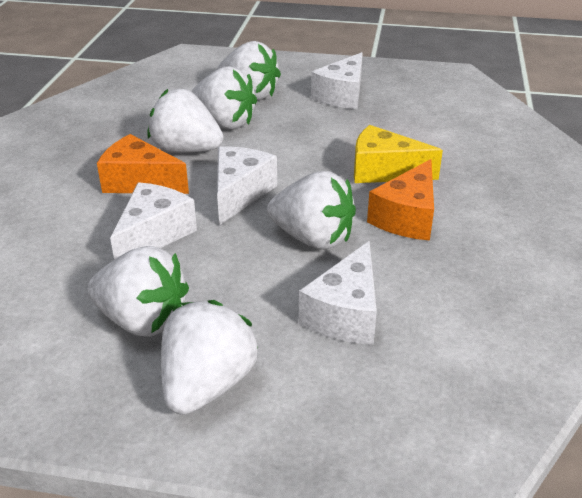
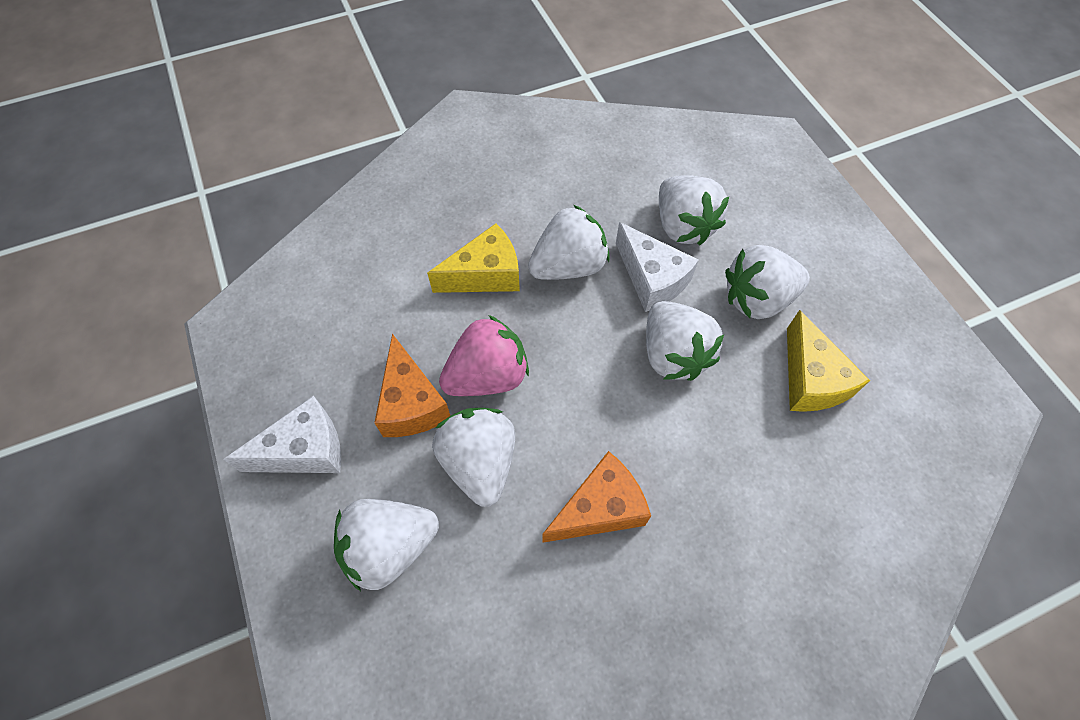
pink strawberry: none = 0 -> [439,315,529,396] = 1
white cheese: [110,182,197,260] [217,147,277,225] [299,241,377,344] [311,52,363,109] = 4 -> [223,395,341,473] [616,222,699,312] = 2
yellow cheese: [354,125,443,183] = 1 -> [427,223,520,293] [787,310,870,412] = 2

